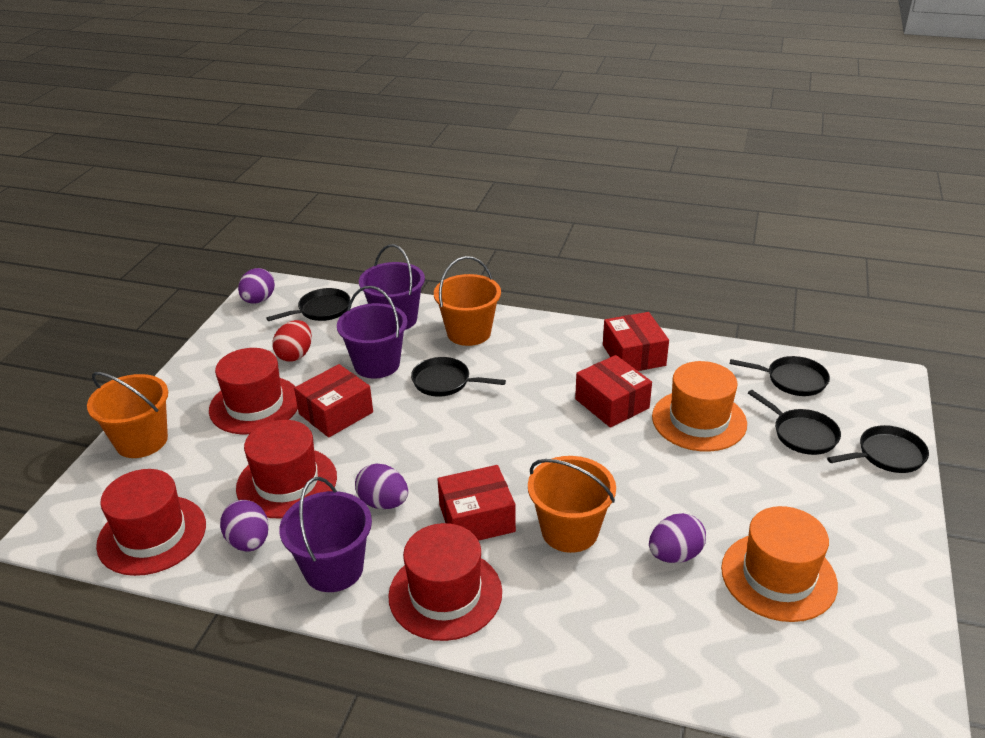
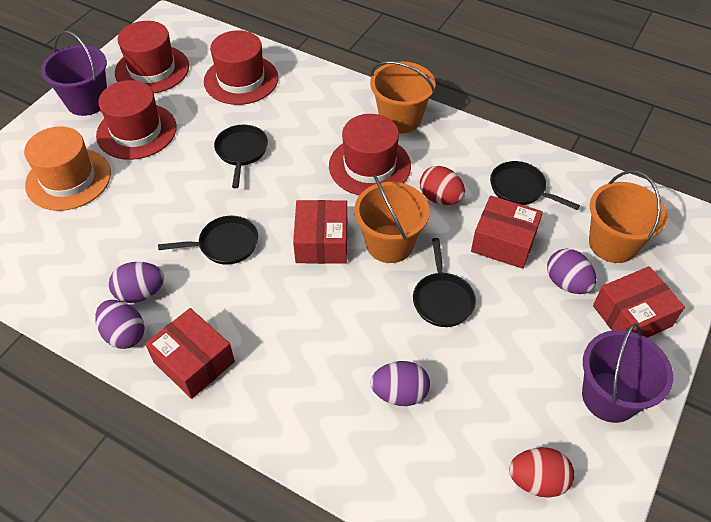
black pan: [266,288,351,321] [411,357,506,396] [730,356,830,396] [748,390,841,455] [827,425,929,473] = 5 -> [158,216,258,265] [214,125,268,188] [413,238,476,327] [490,161,580,210] = 4
orange hat: [652,361,747,452] [721,506,838,622] = 2 -> [24,126,111,211] = 1
purple bucket: [279,477,372,592] [337,286,408,378] [359,244,425,330] = 3 -> [41,31,107,116] [582,323,673,423] = 2
red egg: [272,320,312,362] = 1 -> [420,166,465,205] [509,447,574,498] = 2

